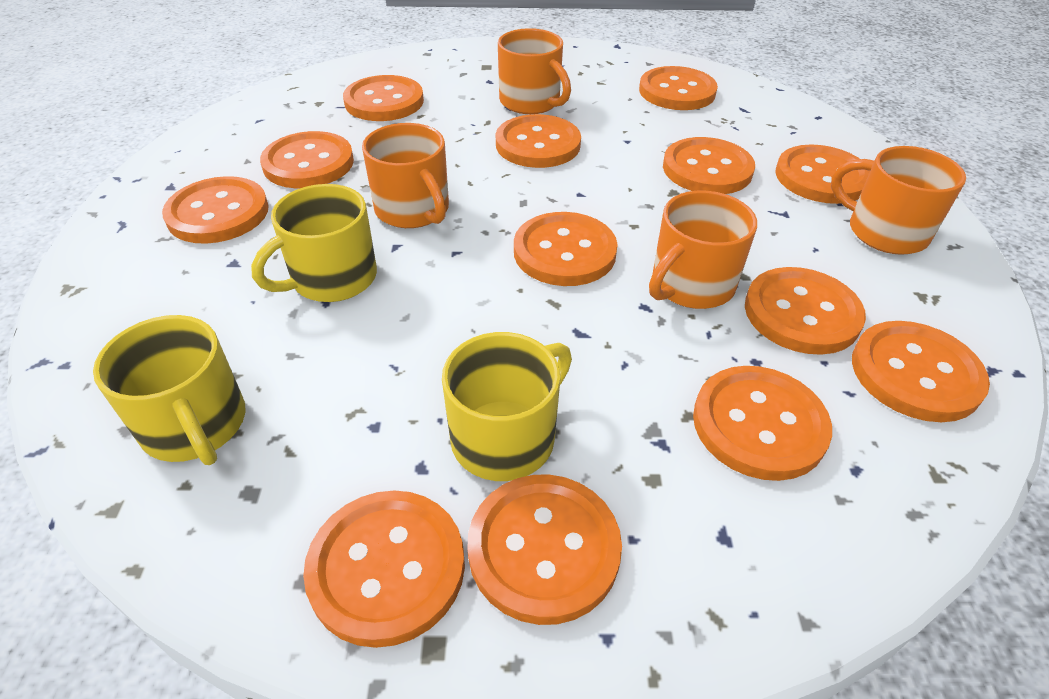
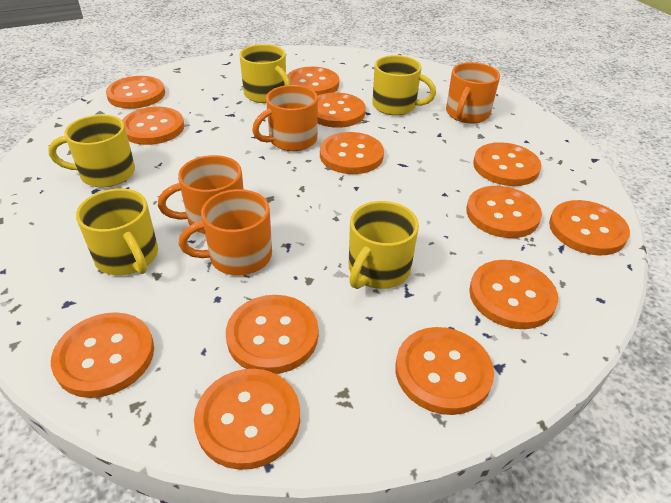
yellow mug: [93,315,245,465] [251,184,377,302] [442,332,572,481] = 3 -> [48,115,135,187] [76,188,158,275] [239,44,291,103] [349,201,419,289] [372,55,436,116] = 5

